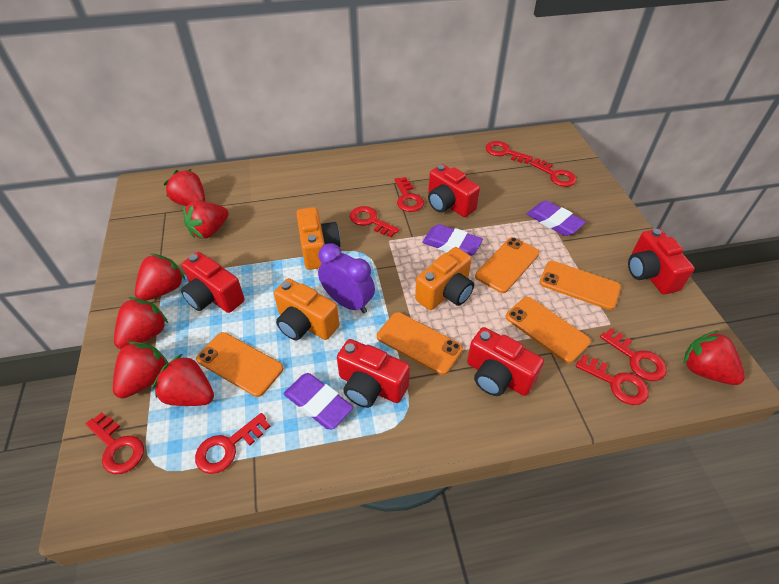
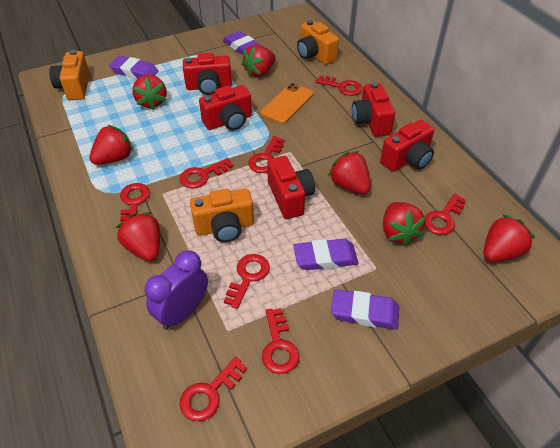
orange phone: [196,332,283,397] [377,312,463,375] [475,237,540,293] [506,297,591,363] [539,261,621,310] = 5 -> [261,83,314,124] = 1
purple eraser: [283,373,354,429] [422,224,483,256] [527,201,586,236] = 3 -> [109,56,158,79] [223,31,262,55] [293,239,359,270] [331,289,399,330] = 4

